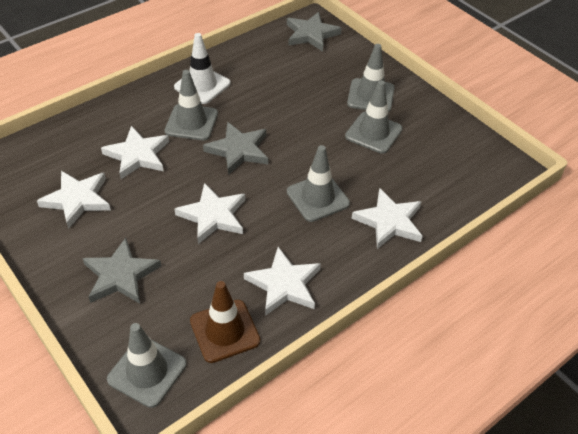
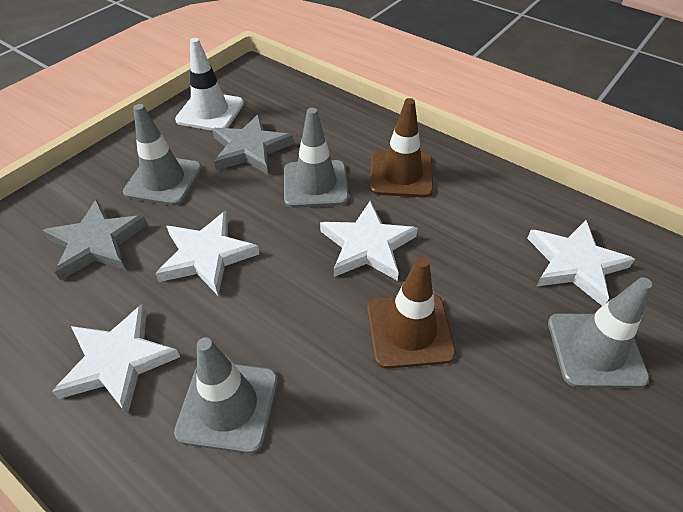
brown traffic cone: [190,281,260,363] = 1 -> [367,257,456,369] [370,98,434,197] = 2
grey star: [82,238,161,304] [203,122,268,175] [287,12,342,52] = 3 -> [43,199,148,281] [212,114,294,174] = 2
grey traffic cone: [107,323,187,408] [165,70,218,140] [287,145,350,222] [345,80,402,154] [347,44,394,112] = 5 -> [123,104,202,206] [174,337,278,454] [284,108,349,208] [548,277,652,388] = 4
white star: [37,171,111,229] [101,126,169,179] [174,183,245,244] [244,247,321,316] [351,188,422,249] = 5 -> [52,304,180,415] [155,211,259,295] [320,201,418,281] [527,220,635,306] = 4

